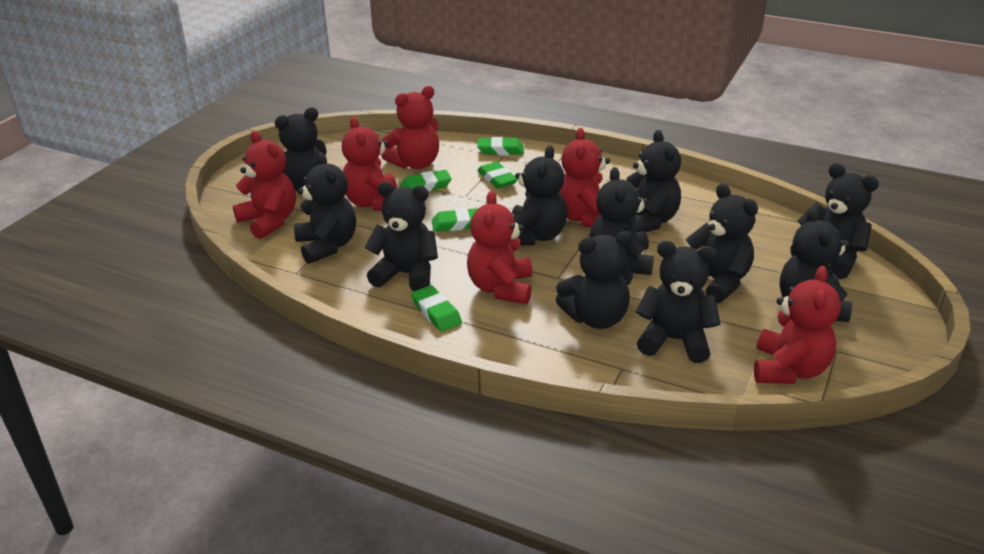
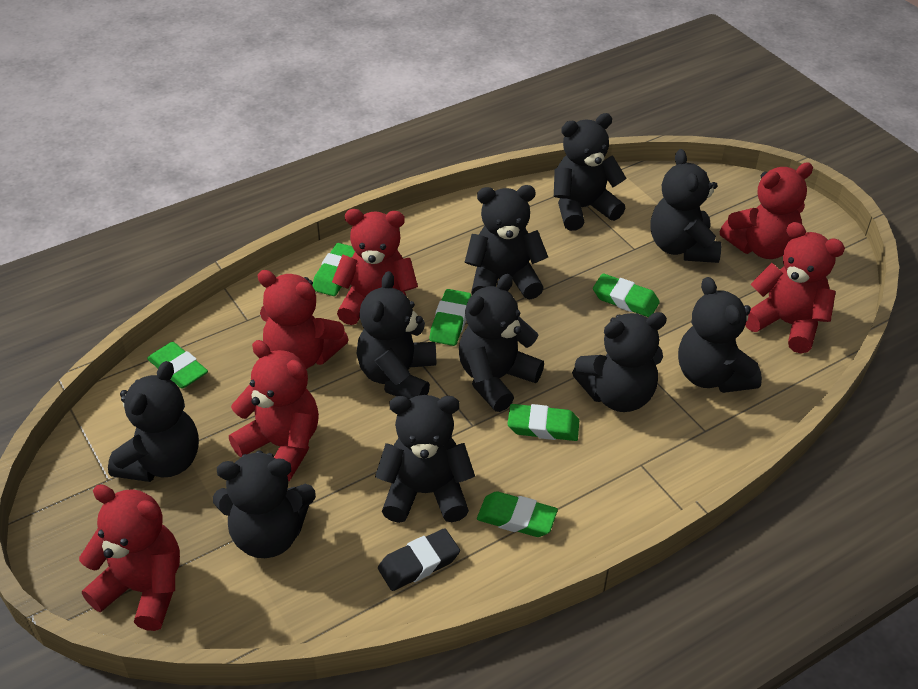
black eraser: none = 0 -> [378,528,460,591] = 1
black teddy bear: [275,107,327,192] [294,152,356,264] [365,182,438,291] [511,145,567,245] [556,231,633,329] [590,167,654,275] [626,130,681,233] [636,241,720,363] [686,183,758,303] [779,207,852,322] [790,163,879,279] = 11 -> [108,361,199,482] [213,450,316,558] [356,271,436,399] [375,395,475,523] [459,274,544,412] [464,185,548,300] [554,113,627,231] [572,312,667,412] [650,149,721,263] [678,277,762,393] = 10
green eraser: [400,170,452,192] [411,285,462,332] [432,208,478,232] [477,137,524,155] [477,162,518,189] = 5 -> [147,342,208,389] [312,243,355,296] [430,289,471,346] [477,491,558,537] [508,404,579,441] [593,273,660,317] = 6

